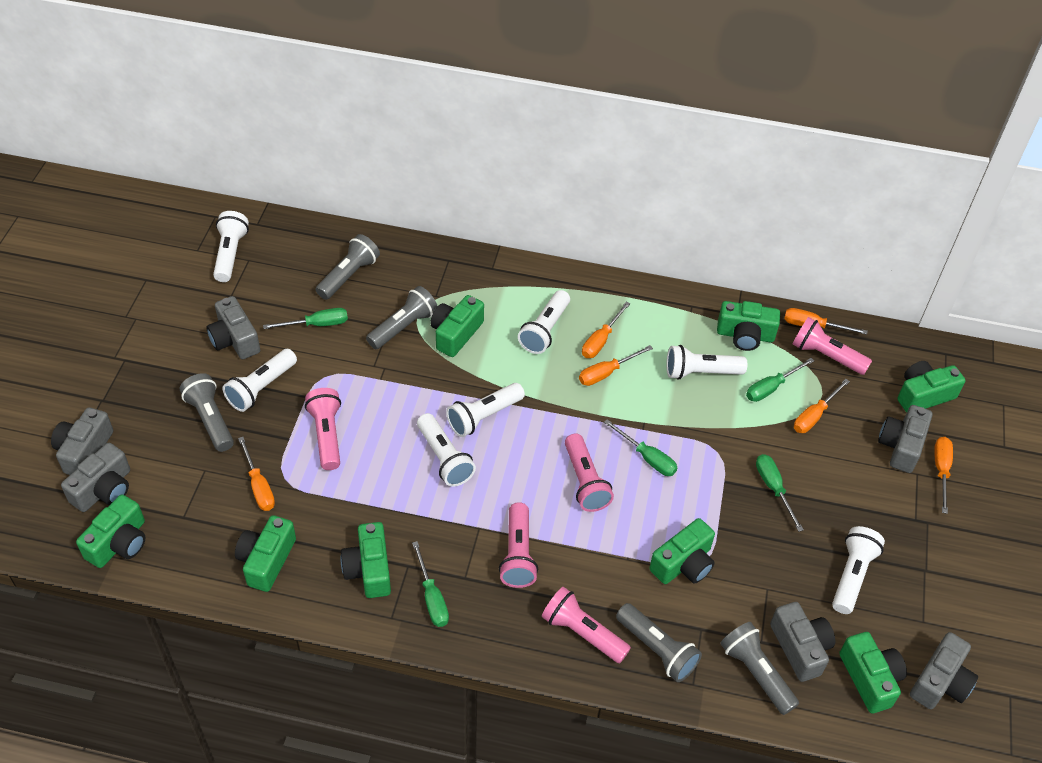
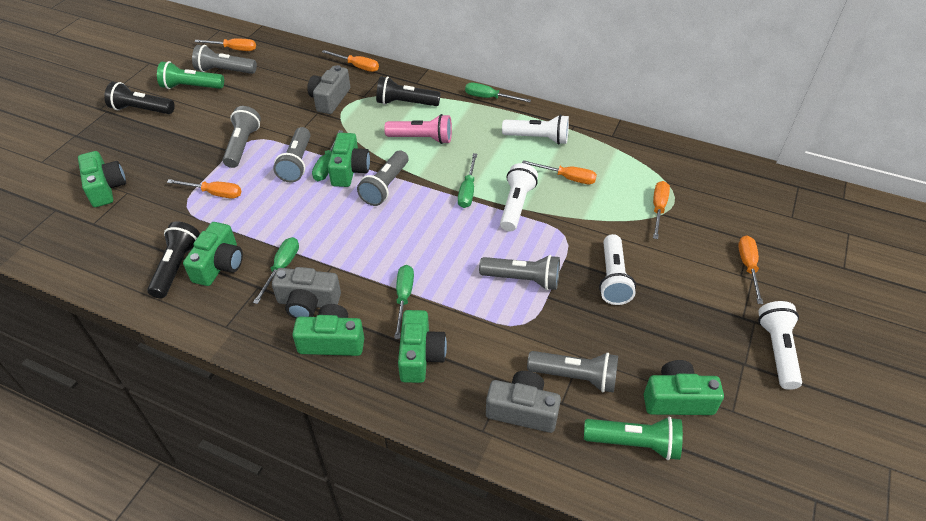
black flashlight: none = 0 -> [104,82,175,114] [147,221,200,298] [376,77,441,106] = 3
green camera: [76,495,146,568] [235,515,296,592] [340,522,391,598] [430,295,484,357] [649,518,715,584] [717,301,780,351] [839,632,907,713] [897,361,965,412] = 8 -> [78,151,126,207] [183,222,243,286] [292,304,364,356] [328,133,370,187] [398,310,447,383] [644,360,724,415] = 6
green flashlight: none = 0 -> [157,61,224,89] [584,416,683,460] = 2
grey camera: [51,407,113,475] [61,443,130,512] [206,296,260,359] [770,602,835,682] [878,405,932,473] [910,632,978,709] = 6 -> [272,267,341,319] [307,65,350,114] [486,371,561,433] = 3
grey flashlight: [180,373,234,452] [316,234,380,300] [366,286,438,349] [616,603,702,682] [720,622,799,715] = 5 -> [192,45,257,74] [223,106,261,168] [273,127,311,183] [357,150,408,206] [479,255,560,290] [527,351,618,393] = 6
pink flashlight: [305,388,341,470] [499,502,538,588] [542,587,631,663] [565,433,614,512] [793,317,872,375] = 5 -> [384,114,452,144] = 1
white flashlight: [213,211,249,282] [223,349,297,412] [417,413,476,486] [446,383,525,437] [518,290,570,354] [666,345,747,380] [832,526,885,614] = 7 -> [500,163,538,232] [502,115,569,145] [599,234,636,305] [758,301,802,390] = 4

